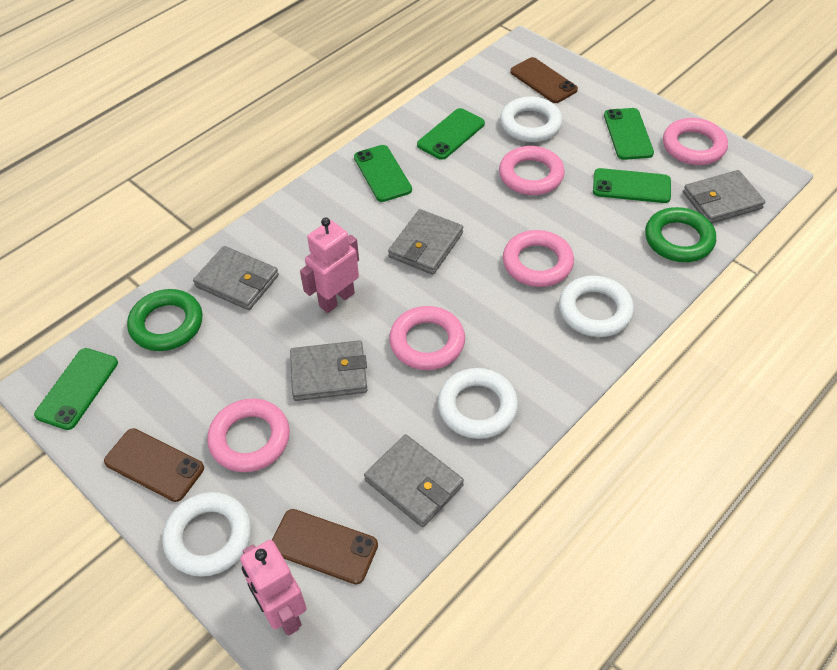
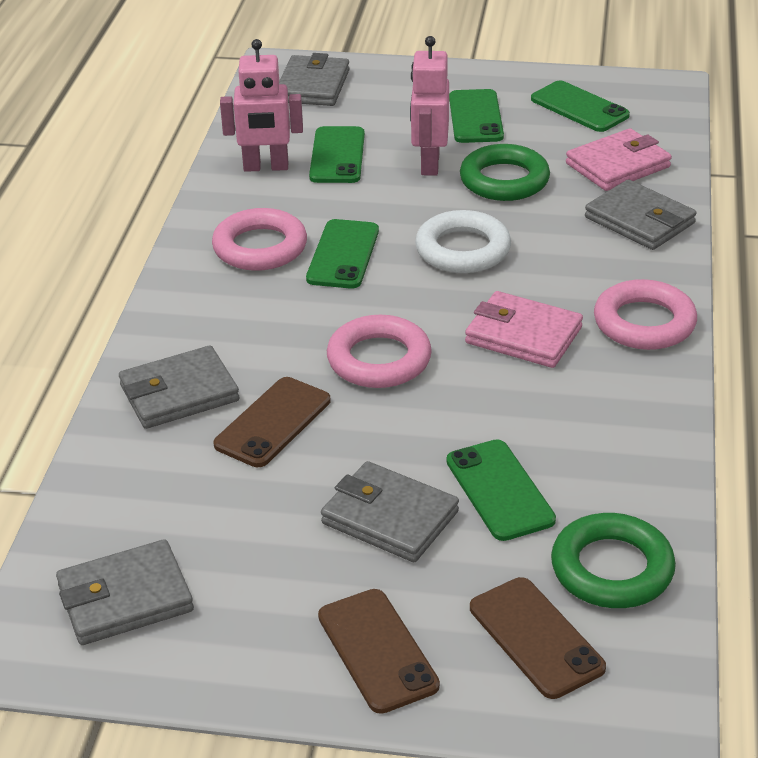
pink ring: [207,399,290,472] [389,306,465,370] [499,146,565,195] [503,230,574,287] [663,118,728,165] = 5 -> [212,208,307,271] [327,315,432,388] [594,279,697,350] = 3
pink wallet: none = 0 -> [465,291,583,368] [566,128,672,191] = 2
white ring: [162,492,251,577] [438,368,518,439] [500,97,562,142] [559,276,634,337] = 4 -> [415,210,511,273] = 1

